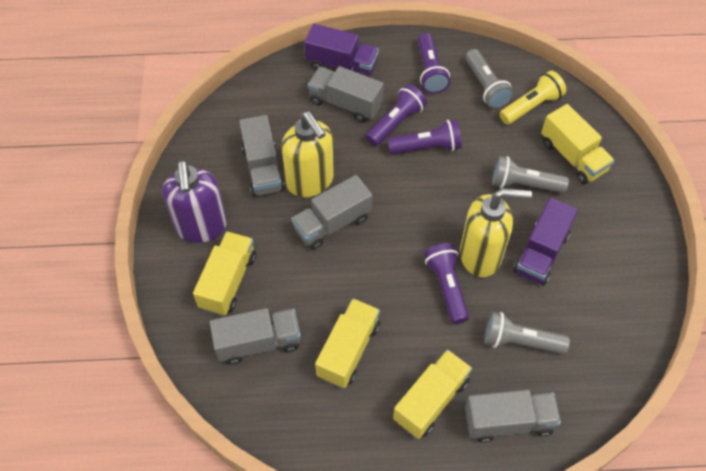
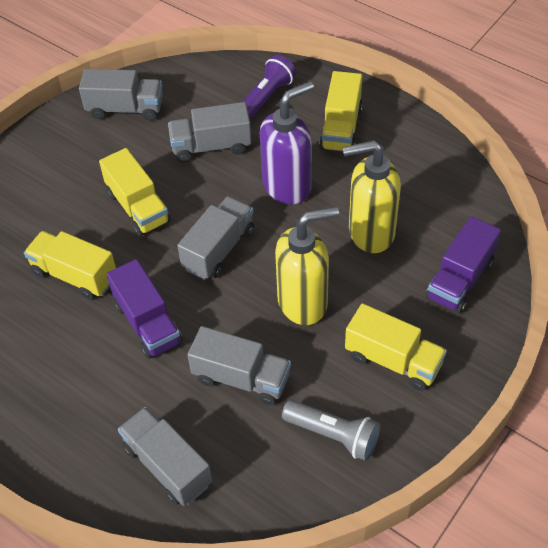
grey flashlight: [465,49,514,109] [484,312,570,354] [492,156,569,193] = 3 -> [282,400,380,461] = 1
purple flashlight: [366,84,427,146] [388,120,462,154] [418,33,450,94] [424,243,469,324] = 4 -> [243,55,296,119] = 1
yellow flashlight: [499,71,566,125] = 1 -> none = 0

